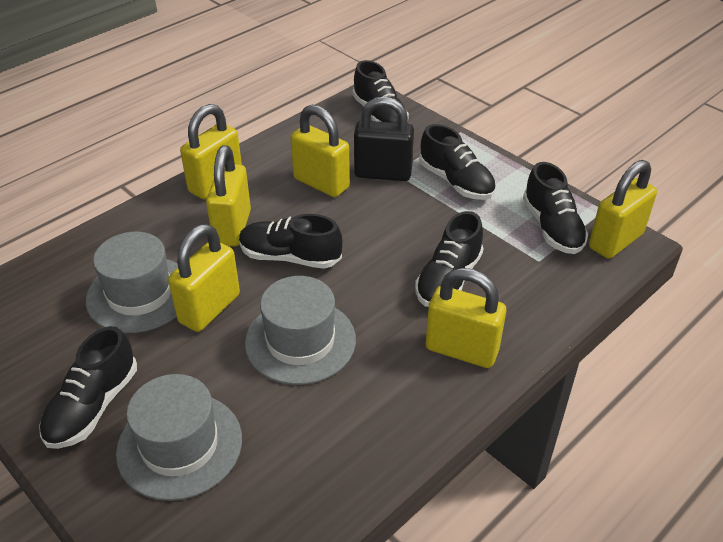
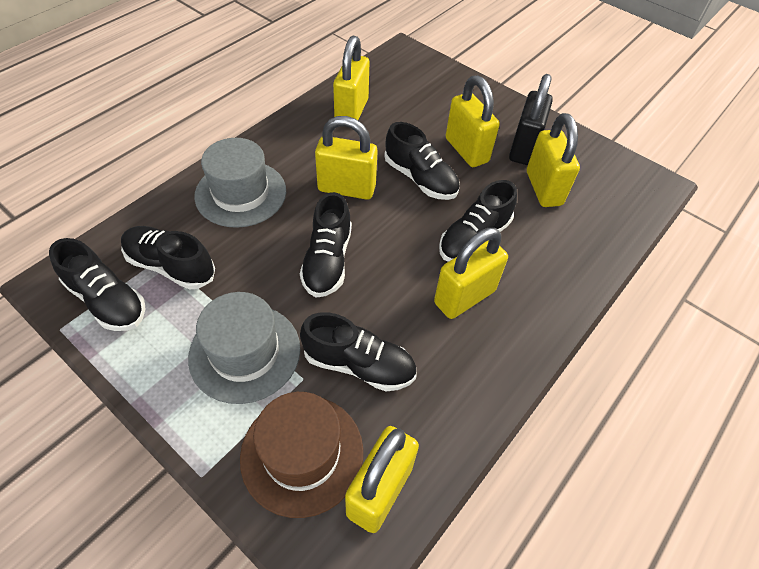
brown hat: none = 0 -> [240,392,363,518] = 1
grey hat: [86,232,178,333] [116,374,242,501] [245,276,356,385] = 3 -> [188,292,300,404] [194,138,286,228] = 2

